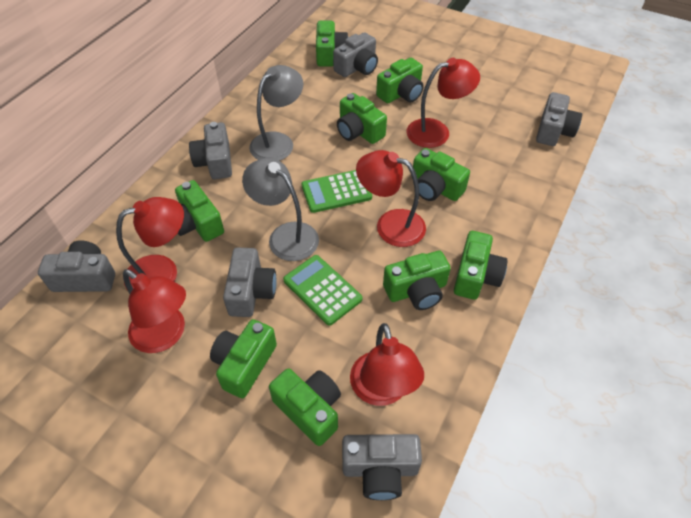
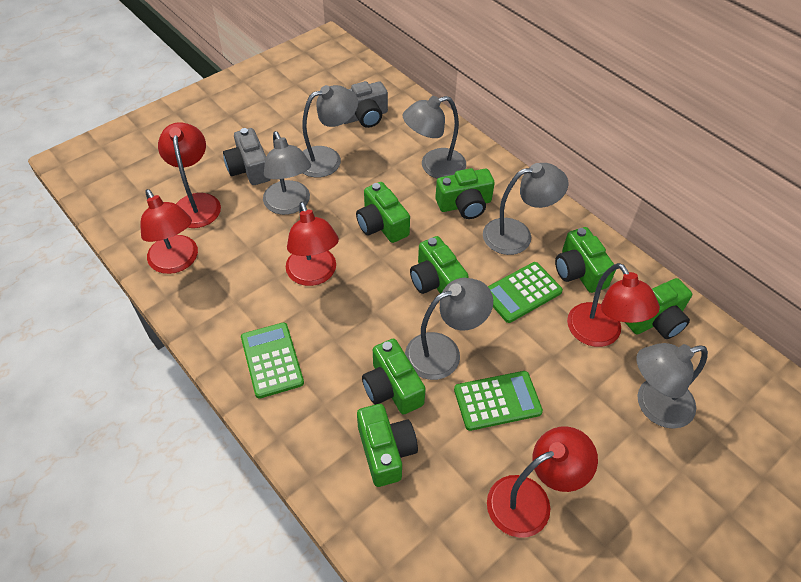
green calculator: [283,255,362,326] [302,170,372,213] = 2 -> [241,322,304,399] [454,371,543,431] [488,262,563,323] = 3
green camera: [175,180,224,242] [210,319,277,398] [269,368,341,446] [316,21,348,66] [337,93,387,144] [376,58,424,103] [383,251,451,310] [413,148,470,201] [454,231,508,300] = 9 -> [356,182,410,243] [357,404,418,487] [362,339,426,415] [410,236,469,294] [435,168,495,219] [555,227,616,293] [625,278,692,339] = 7
grey camera: [38,240,115,292] [189,122,232,179] [223,247,277,317] [333,32,378,77] [342,434,422,500] [536,92,582,146] = 6 -> [223,128,271,185] [344,81,388,128] = 2
grey lamp: [242,158,319,261] [249,65,303,161] = 2 -> [263,131,311,215] [302,85,358,178] [403,96,466,179] [405,278,493,380] [483,163,568,255] [636,343,708,429] = 6

